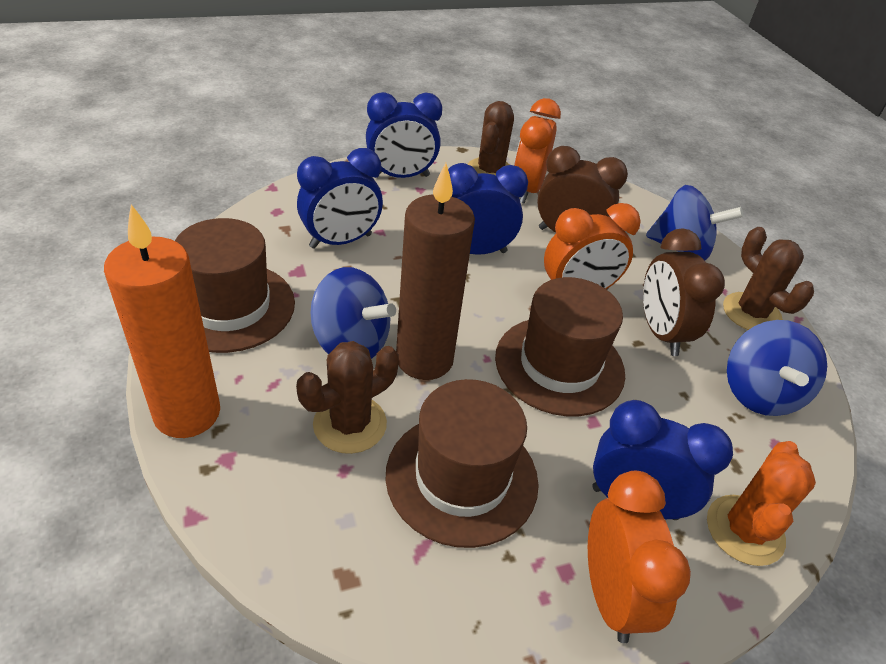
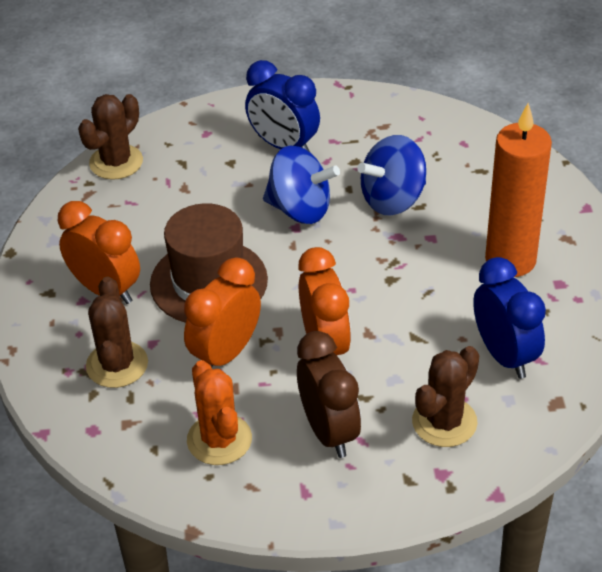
blue clock: [297,148,383,249] [366,92,442,178] [448,163,528,255] [592,400,733,520] = 4 -> [245,60,320,152] [473,257,546,379] = 2
blue spinning top: [310,267,396,359] [646,185,743,260] [727,320,827,416] = 3 -> [263,146,340,224] [357,135,426,216] = 2
brown candle: [396,163,475,380] = 1 -> none = 0
brown clock: [537,146,628,233] [643,228,725,356] = 2 -> [297,331,361,458] = 1
brown hat: [175,218,295,353] [385,379,539,548] [495,277,625,416] = 3 -> [150,203,268,323] = 1

